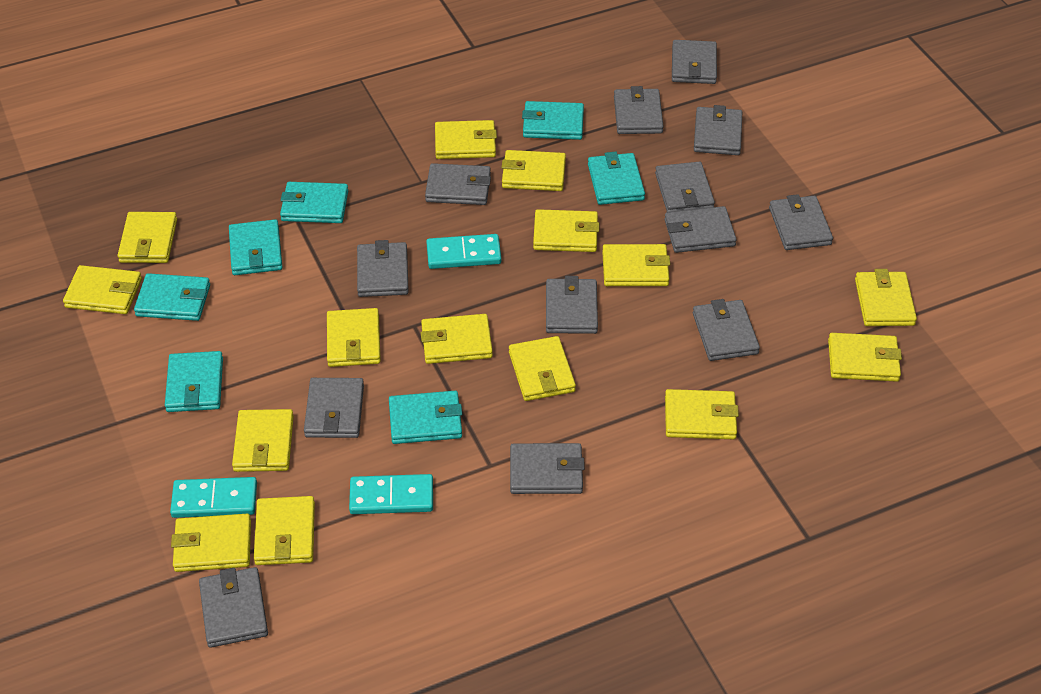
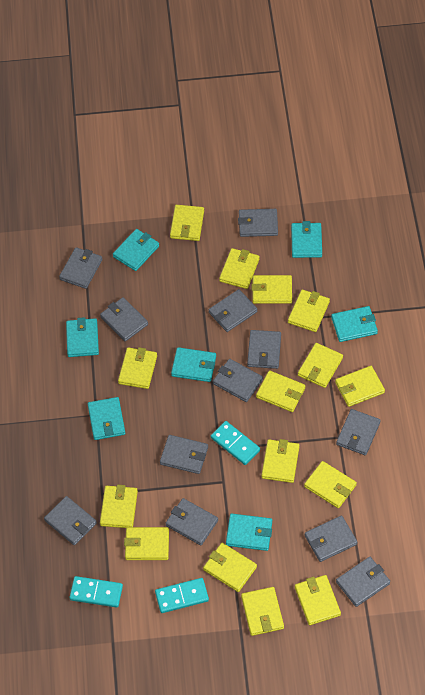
grey wallet: [199,567,268,648] [304,378,364,438] [357,240,409,297] [425,163,491,205] [510,443,585,494] [546,276,598,334] [614,86,664,134] [655,162,715,212] [664,206,737,253] [672,40,717,84] [693,299,760,361] [694,105,742,155] [769,194,833,250] = 13 -> [44,496,97,545] [59,247,102,289] [100,297,148,341] [160,435,208,474] [166,498,218,545] [209,289,257,332] [213,359,263,402] [238,209,278,237] [247,330,281,369] [305,515,357,562] [336,409,381,455] [336,557,390,607] = 12

